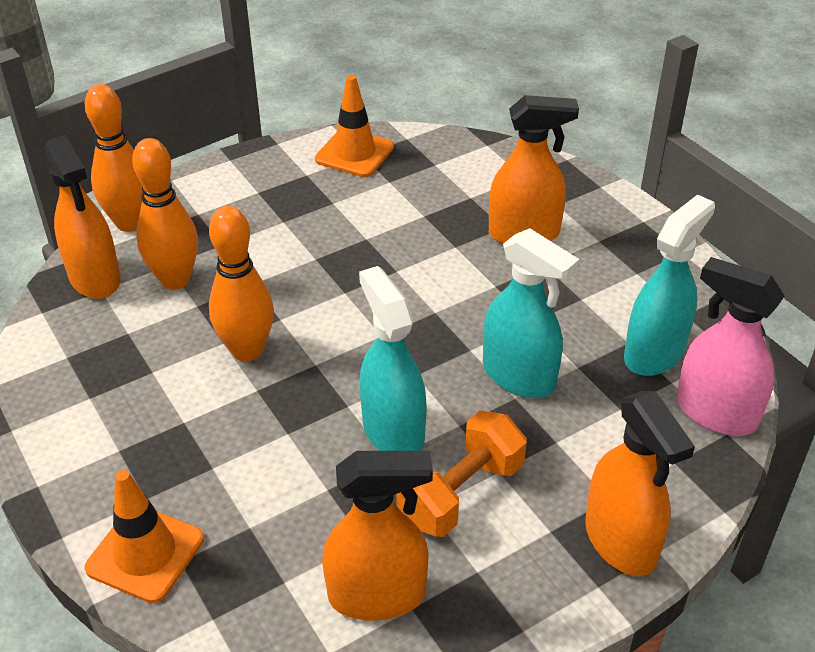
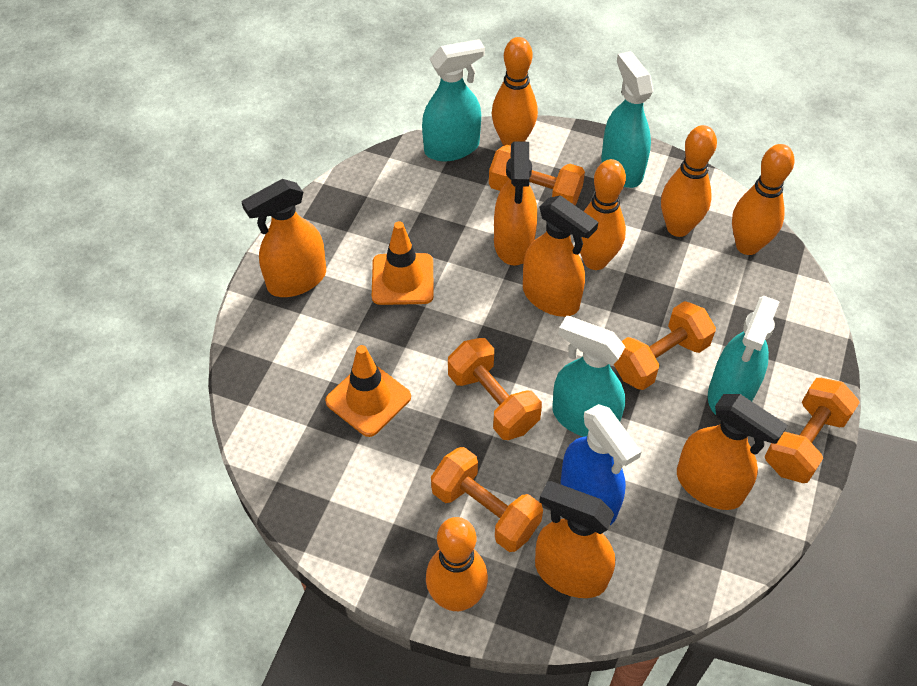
blue spray bottle: none = 0 -> [561,404,642,525] = 1
orange bowling pin: [85,84,143,232] [132,138,198,290] [209,206,274,362] = 3 -> [426,517,488,611] [492,37,538,146] [580,159,626,270] [661,125,717,237] [732,144,794,255] = 5
orange dumbbell: [396,410,527,537] = 1 -> [431,447,543,552] [448,338,542,440] [489,145,585,205] [614,301,716,390] [765,378,860,483] = 5
orange spray bottle: [45,135,121,299] [322,451,433,621] [489,95,579,244] [585,391,695,576] = 4 -> [241,179,326,297] [494,141,537,266] [523,195,598,317] [535,481,615,598] [677,394,788,510] = 5
pink spray bottle: [677,257,784,436] = 1 -> none = 0
turquoise spray bottle: [359,266,427,451] [483,228,579,398] [624,194,715,376] = 3 -> [422,39,485,161] [552,316,625,437] [601,51,654,188] [708,296,780,415] = 4

